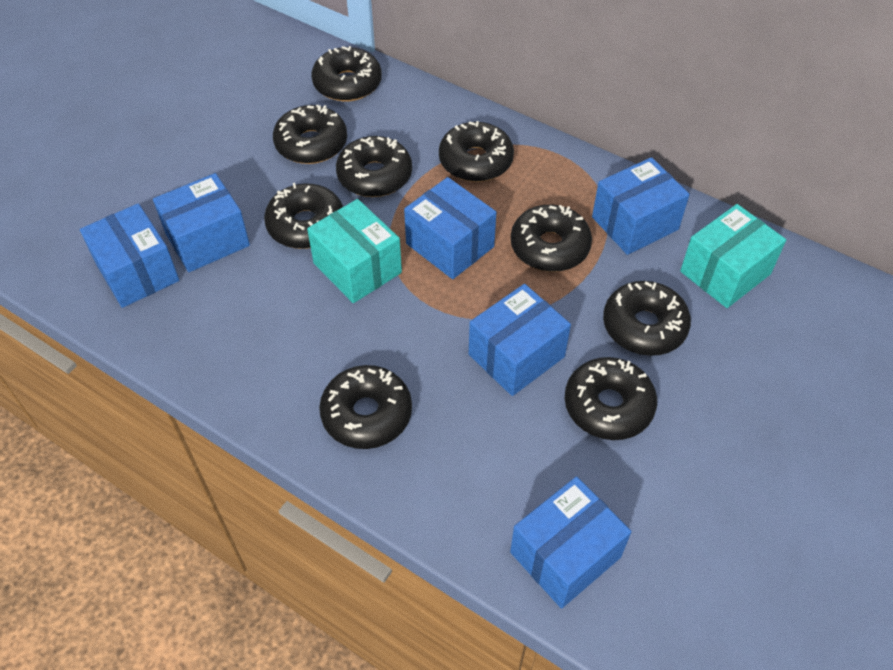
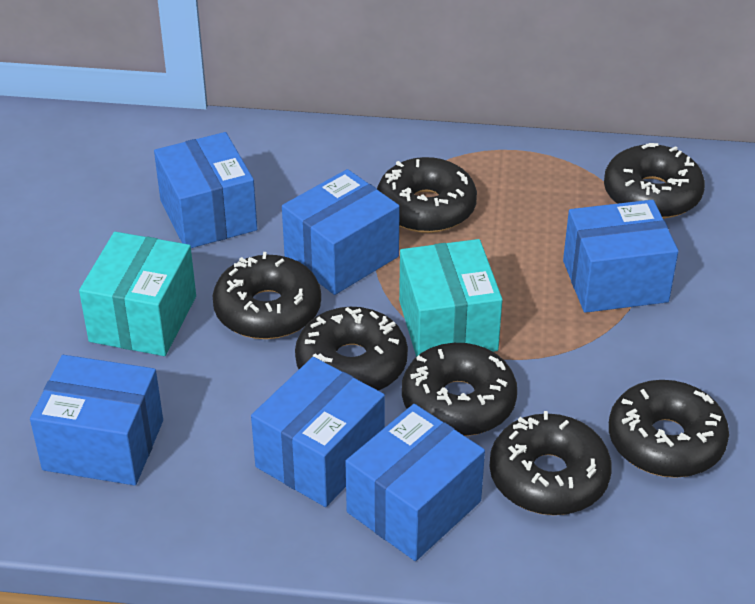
black donut: [264,183,343,249] [273,105,347,164] [311,46,382,102] [319,365,412,449] [336,136,412,197] [439,121,514,182] [511,205,592,272] [564,357,657,440] [603,281,691,356] = 9 -> [213,252,321,339] [295,307,408,391] [377,157,477,233] [402,343,517,436] [489,411,612,515] [604,143,705,219] [609,380,729,478] = 7

